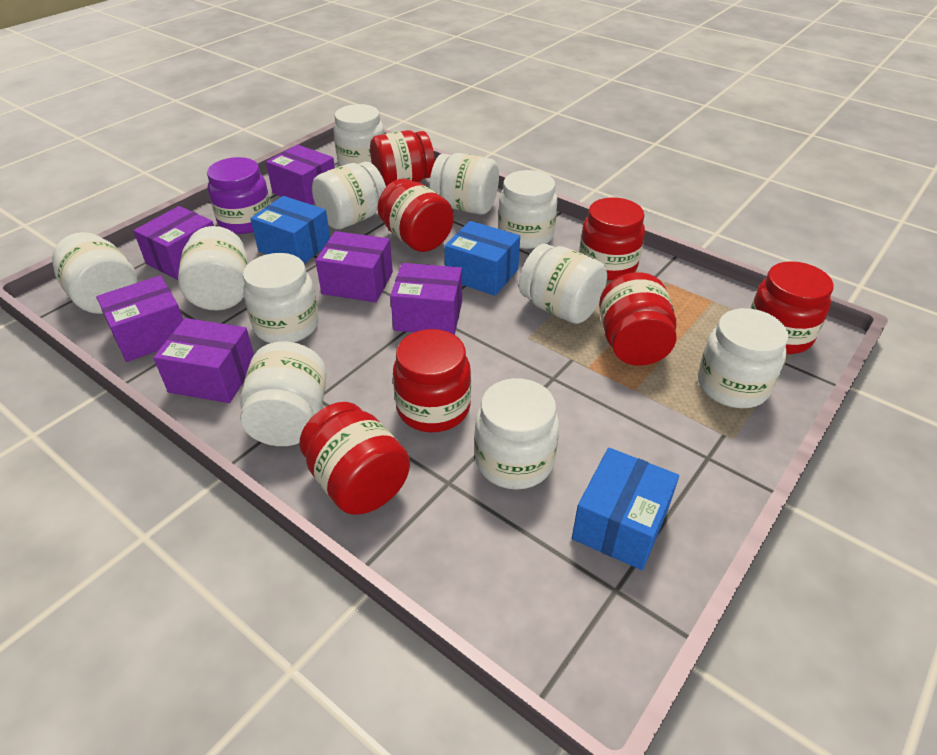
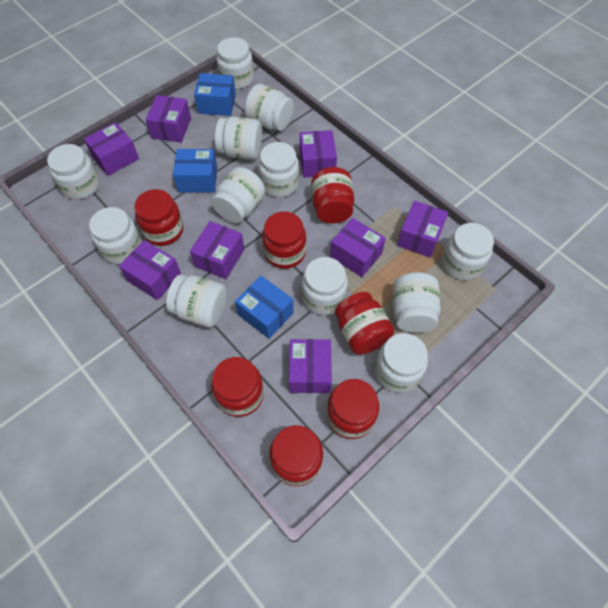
purple box: [96,275,183,362] [133,206,214,280] [153,318,254,403] [266,145,335,205] [315,231,393,302] [390,263,462,335] = 6 -> [84,122,139,176] [119,240,181,300] [146,95,191,142] [190,221,244,279] [289,339,332,393] [300,130,337,178] [330,218,386,277] [397,201,448,258] = 8
purple jar: [207,157,271,234] = 1 -> none = 0
white jar: [52,232,138,314] [178,226,248,311] [240,341,327,446] [243,253,319,343] [312,161,386,229] [333,104,384,166] [430,153,499,215] [474,378,559,490] [498,170,558,249] [519,244,607,324] [698,308,788,408] = 11 -> [47,144,99,199] [89,207,142,264] [166,274,227,327] [211,167,265,223] [215,117,262,159] [216,37,254,89] [244,84,294,131] [258,142,299,197] [302,257,348,315] [375,333,428,393] [393,272,441,333] [442,223,494,280] = 12

